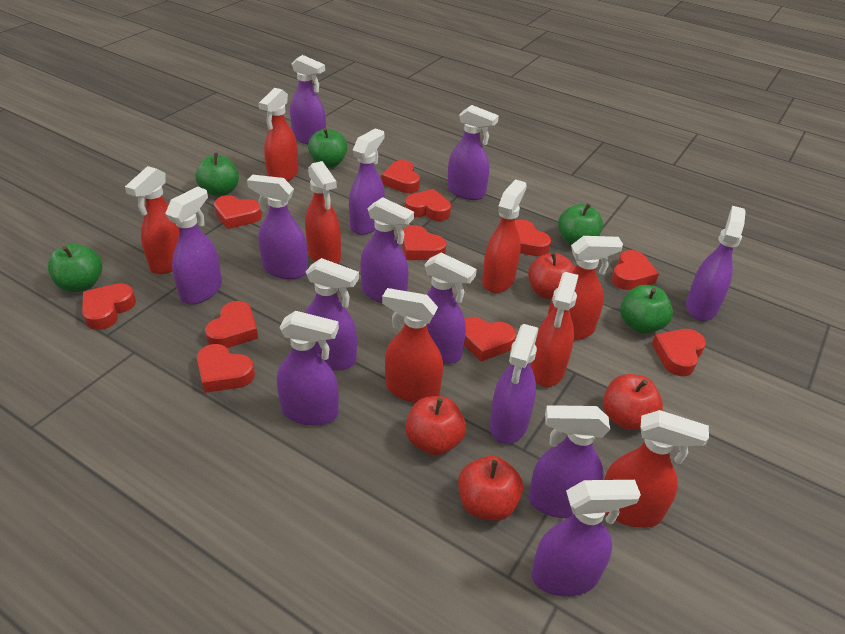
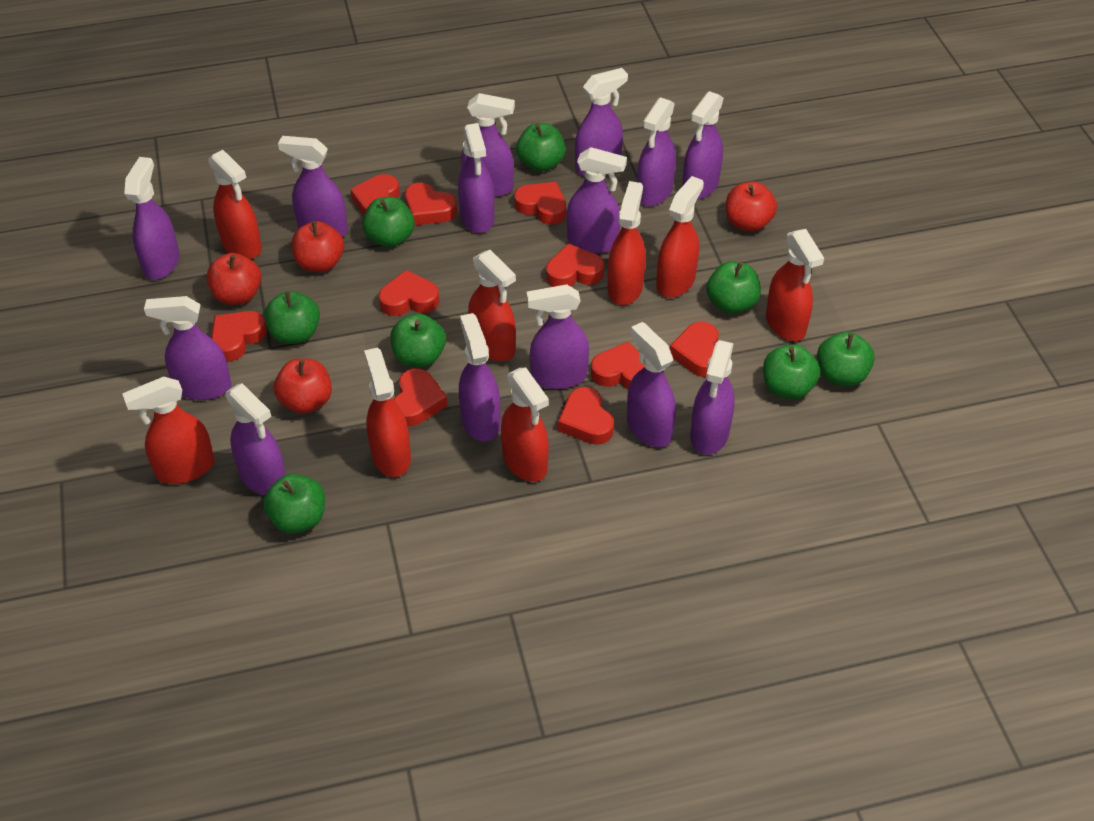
green apple: [48,244,102,292] [195,152,239,197] [308,128,347,168] [558,203,603,245] [620,285,673,334] = 5 -> [263,474,325,533] [264,291,320,344] [362,197,415,247] [390,313,446,367] [516,123,566,172] [707,261,761,314] [763,344,820,399] [817,332,875,386] = 8
purple spray bottle: [165,186,222,305] [247,175,308,279] [277,311,339,426] [290,55,326,144] [305,258,359,371] [349,128,385,235] [360,197,414,303] [424,253,477,364] [447,105,499,200] [490,324,539,444] [529,405,610,518] [531,480,641,596] [686,206,746,321] = 13 -> [124,157,180,280] [144,296,231,400] [225,383,286,495] [278,136,348,236] [458,123,494,233] [459,313,500,442] [461,93,515,198] [527,284,589,389] [567,147,627,253] [575,68,628,177] [627,322,676,447] [637,97,676,206] [682,91,724,200] [690,340,735,455] = 14
red heart: [82,283,136,330] [197,344,255,393] [205,301,258,348] [214,195,262,229] [382,160,420,193] [402,225,447,260] [405,189,451,221] [464,317,516,361] [515,220,551,256] [611,250,659,290] [652,329,706,376] = 11 -> [211,311,267,361] [350,174,399,215] [379,270,439,316] [394,368,448,426] [405,183,457,225] [514,182,566,225] [546,244,604,287] [558,387,614,445] [591,342,644,389] [670,321,719,377] = 10

